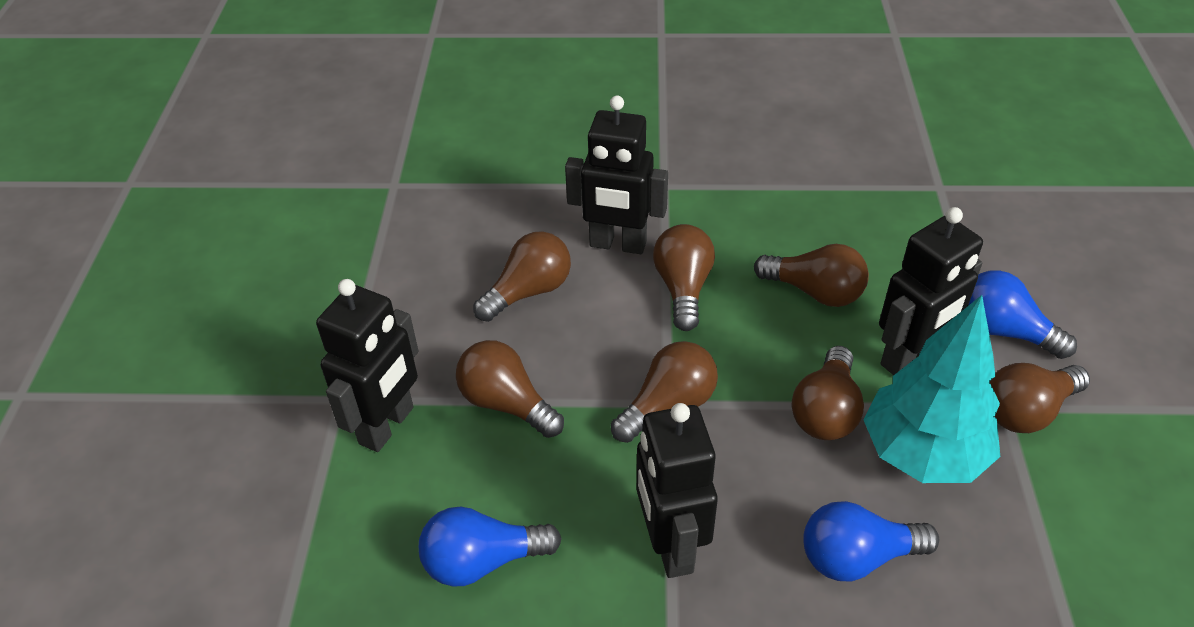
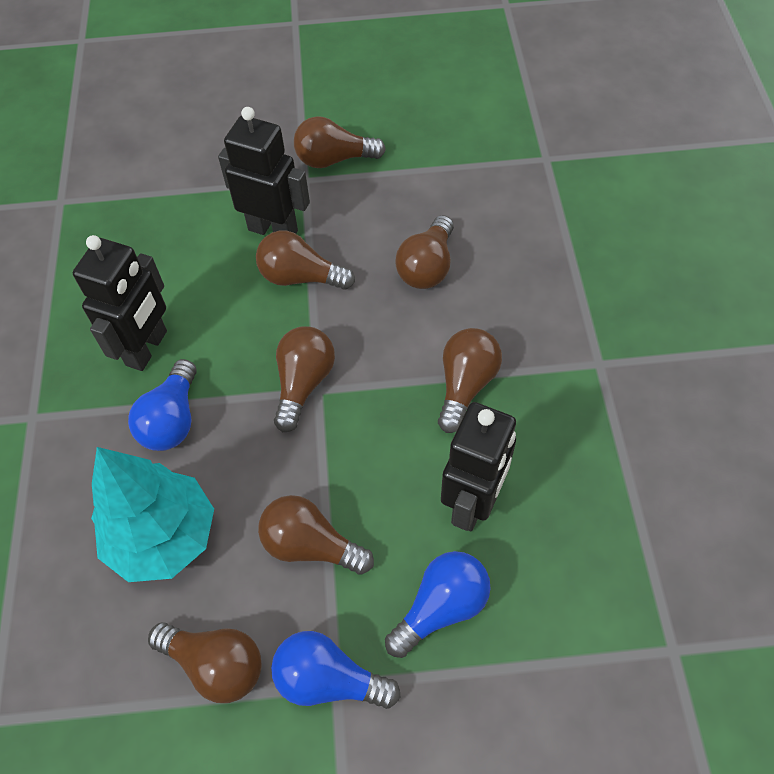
black robot: [316,279,418,452] [565,95,668,254] [637,403,718,578] [879,207,983,375] = 4 -> [73,235,167,371] [218,107,310,235] [441,402,516,531] = 3

